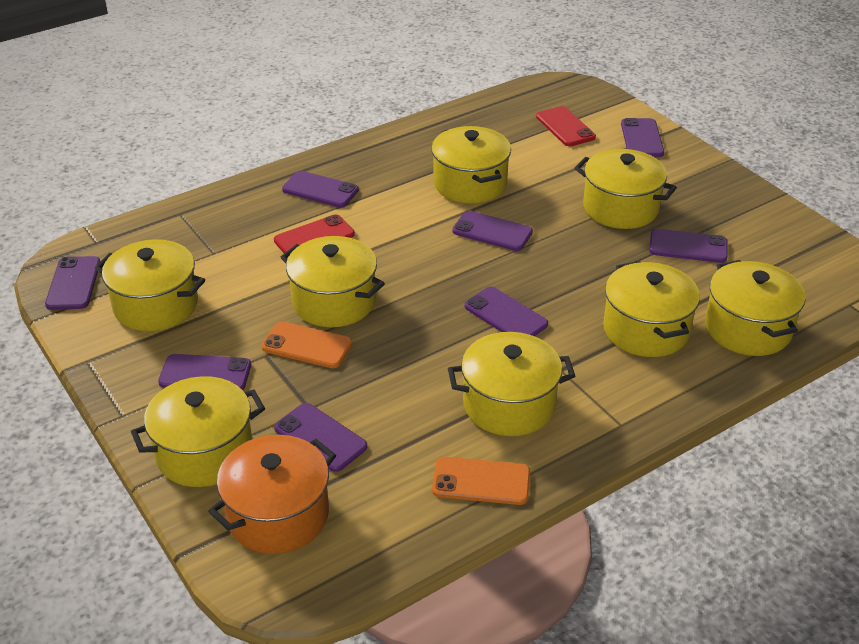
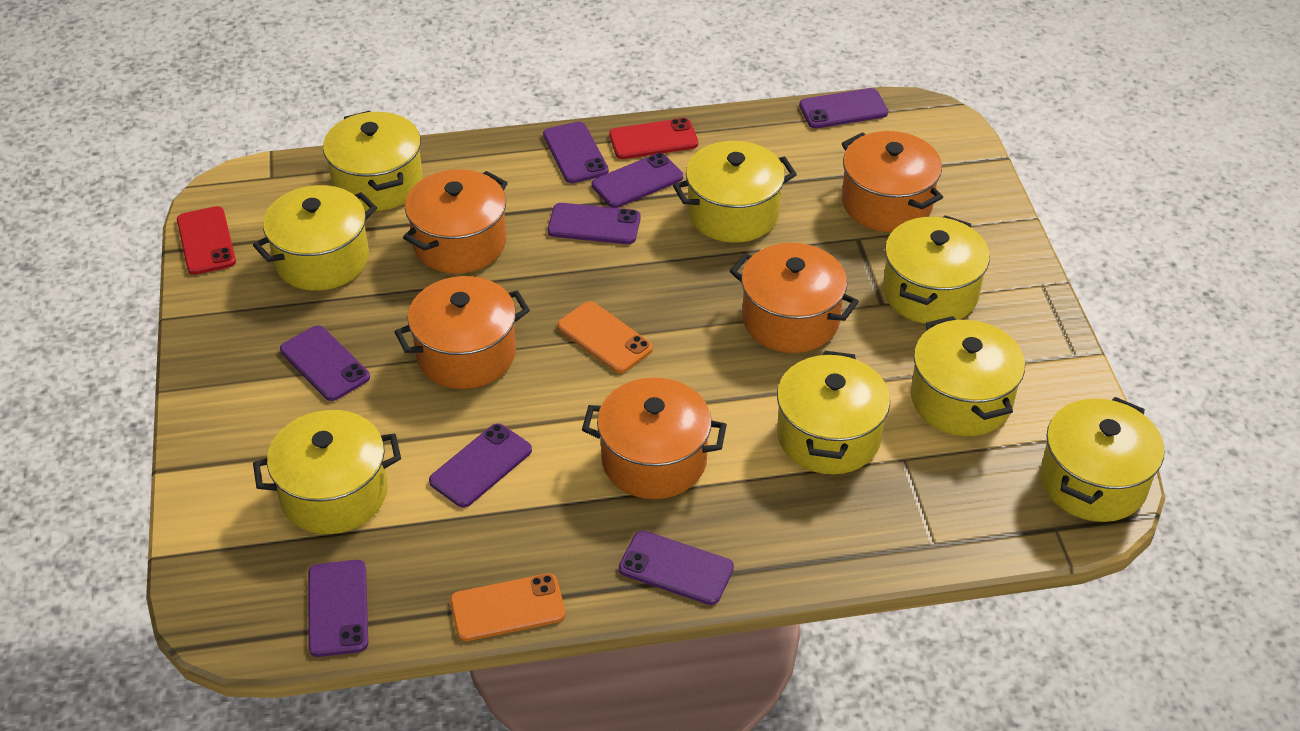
orange pot: [208,435,336,554] = 1 -> [394,276,530,389] [403,169,508,274] [582,378,727,499] [730,243,859,353] [842,131,943,232] = 5

